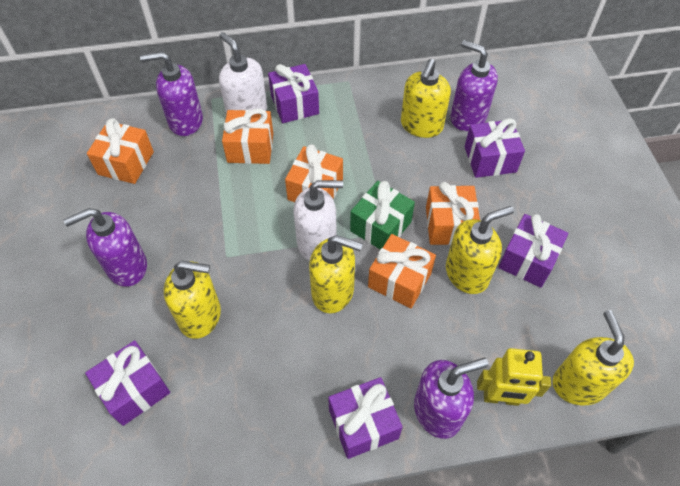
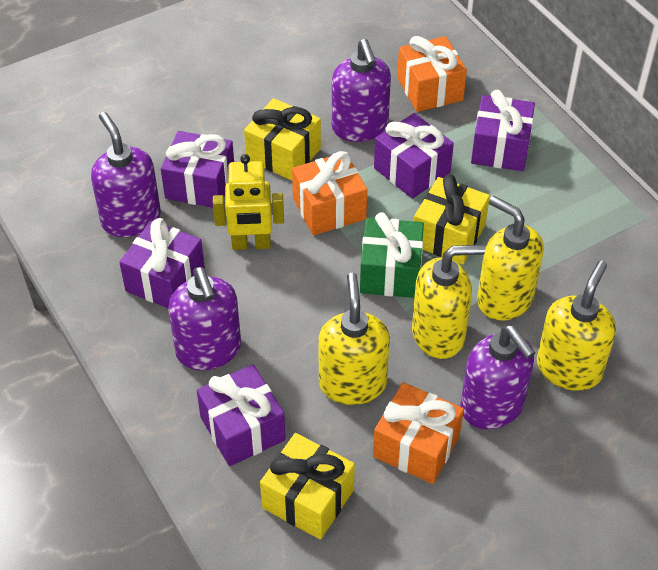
orange gift: [87,118,154,184] [222,108,273,164] [285,144,343,202] [368,234,436,308] [426,182,480,245] = 5 -> [292,151,367,235] [373,382,464,484] [397,36,467,112] = 3
white soap dispenser: [219,32,267,115] [294,180,343,261] = 2 -> none = 0
yellow gift: none = 0 -> [244,98,321,180] [260,433,355,540] [414,174,490,264] = 3
yellow soap dispenser: [164,261,221,339] [309,235,363,313] [401,59,451,138] [446,206,514,294] [553,310,634,405] = 5 -> [318,273,390,405] [412,245,485,359] [477,196,544,321] [537,260,616,391] = 4

